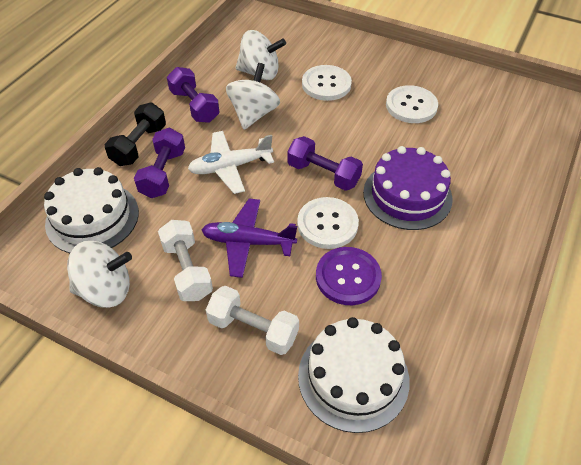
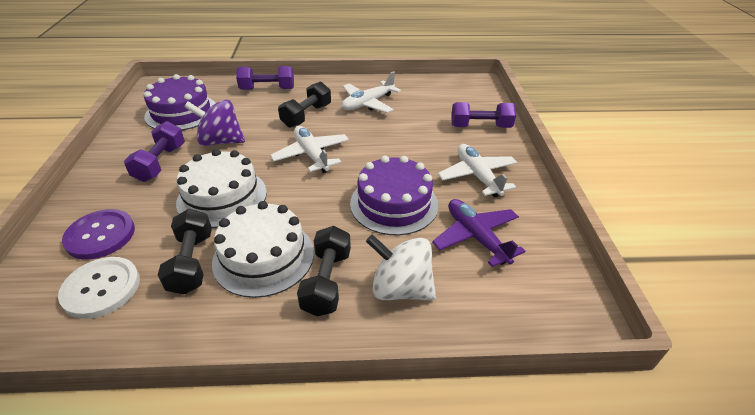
black dumbbell: [105,103,166,166] = 1 -> [158,209,212,295] [278,81,331,128] [297,226,351,316] = 3
purple cake: [363,146,453,230] = 1 -> [144,74,216,131] [350,156,438,235] = 2
purple spinning top: none = 0 -> [184,100,245,146] = 1
white button: [297,197,359,249] [302,65,352,101] [386,85,438,123] = 3 -> [58,257,140,319] = 1
white dumbbell: [158,220,213,301] [206,286,299,355] = 2 -> none = 0
white plane: [188,131,274,194] = 1 -> [270,126,349,173] [342,72,401,113] [438,144,518,197] = 3
white spinning top: [67,241,132,308] [226,63,280,130] [236,30,286,80] = 3 -> [366,234,436,301] = 1

